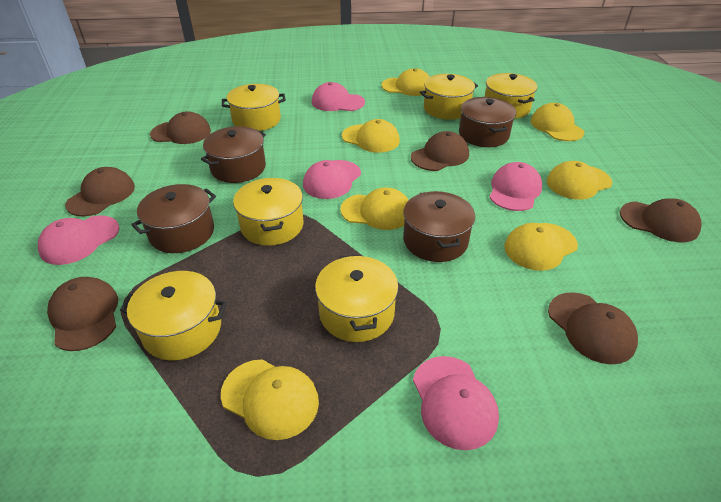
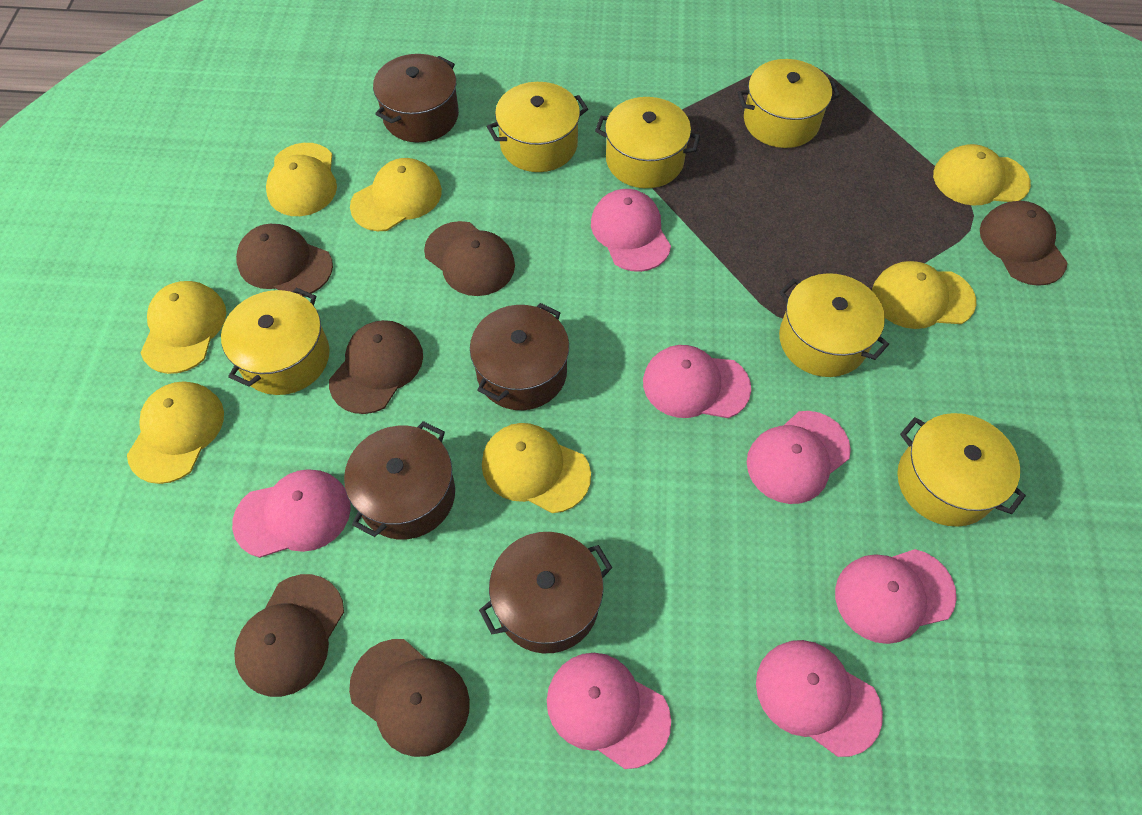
pink cap: [38,215,119,265] [303,160,361,199] [312,82,365,111] [413,356,499,450] [489,162,542,211] = 5 -> [232,469,351,558] [547,653,671,769] [591,189,671,272] [643,345,751,418] [747,411,851,504] [756,640,883,757] [835,549,957,644] = 7

